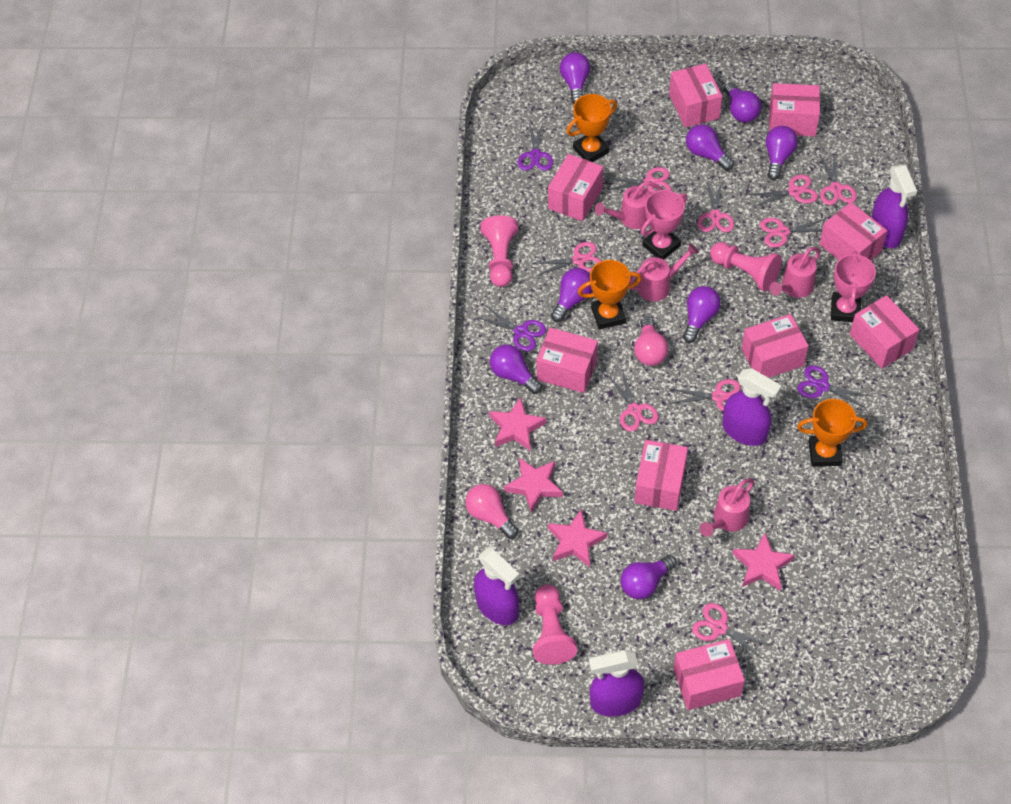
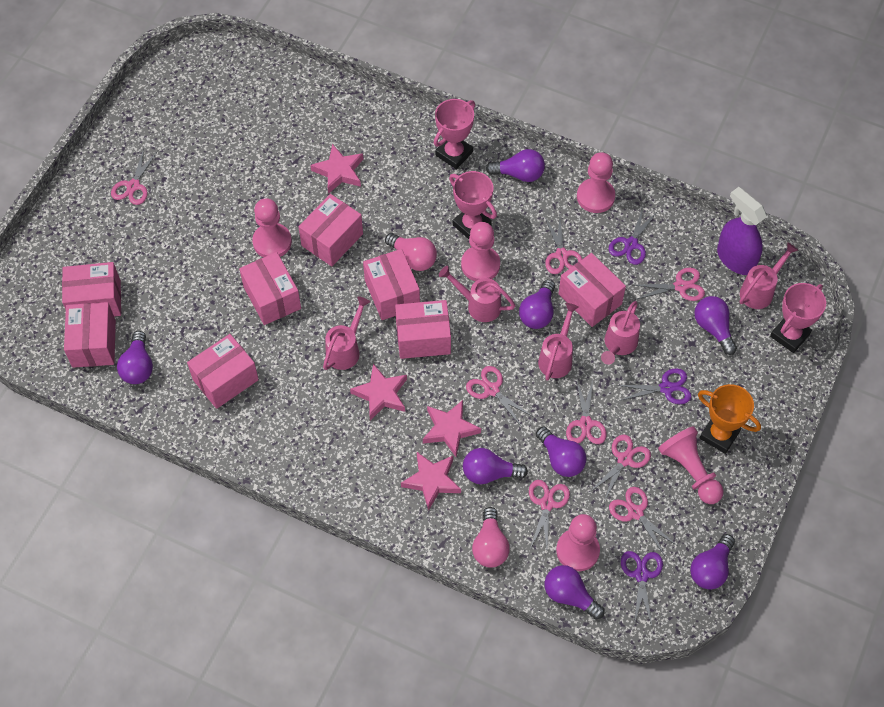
orange trophy: [566,94,617,162] [578,260,641,329] [797,399,867,467] = 3 -> [698,384,761,454] = 1
pink box: [537,327,598,393] [548,154,603,221] [635,440,688,511] [669,64,722,127] [674,639,745,710] [742,314,809,378] [769,83,820,136] [819,202,887,261] [850,295,920,369] = 9 -> [62,262,121,316] [64,302,116,368] [187,334,259,409] [239,252,301,325] [298,194,363,266] [363,249,420,320] [395,300,451,359] [558,253,626,327] = 8
pink pawn: [480,215,518,287] [533,585,577,664] [710,242,782,291] = 3 -> [252,198,292,257] [461,222,500,281] [556,514,600,571] [577,152,615,213] [658,426,724,504] = 5
pink scissors: [532,242,601,276] [605,167,671,193] [607,369,659,432] [670,379,741,411] [692,603,772,659] [698,181,734,232] [749,175,818,207] [760,218,826,248] [819,153,857,205] = 9 -> [111,148,158,205] [466,366,532,427] [529,480,570,549] [544,216,582,274] [566,378,607,444] [590,435,651,501] [609,487,678,556] [633,268,705,301] = 8
pink trophy: [641,190,687,260] [831,251,876,322] = 2 -> [434,99,475,169] [449,171,497,239] [770,283,826,353] = 3
pink watering can: [595,182,663,229] [629,243,699,301] [700,478,754,537] [769,247,820,298] = 4 -> [323,296,370,370] [439,266,516,322] [538,303,579,381] [601,301,640,365] [740,242,798,309] = 5
purple spray bottle: [474,548,520,625] [589,650,644,717] [723,369,782,446] [871,164,917,248] = 4 -> [717,187,767,275] = 1

